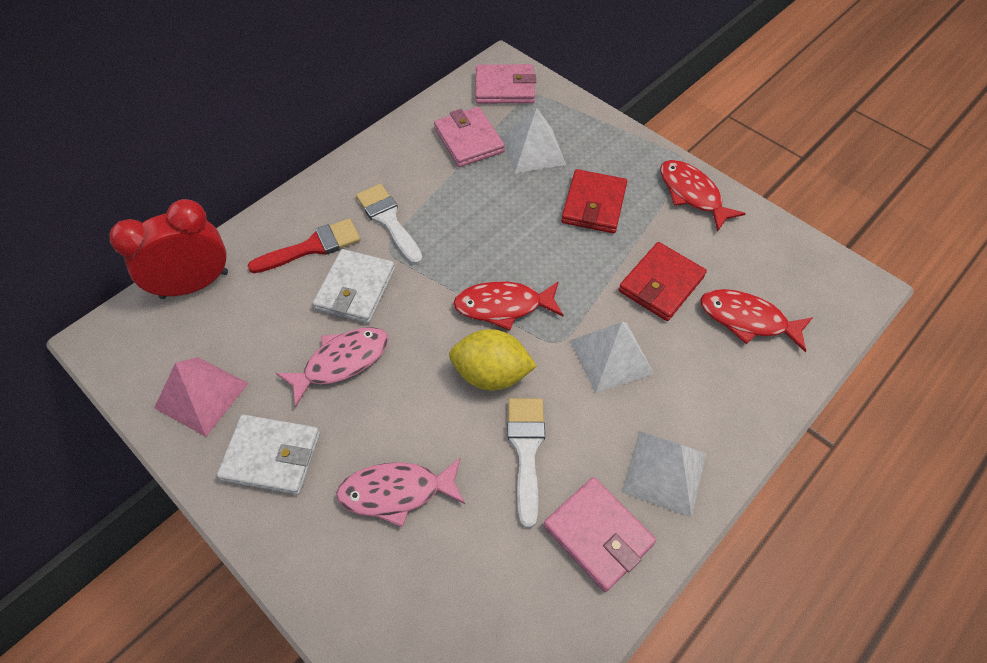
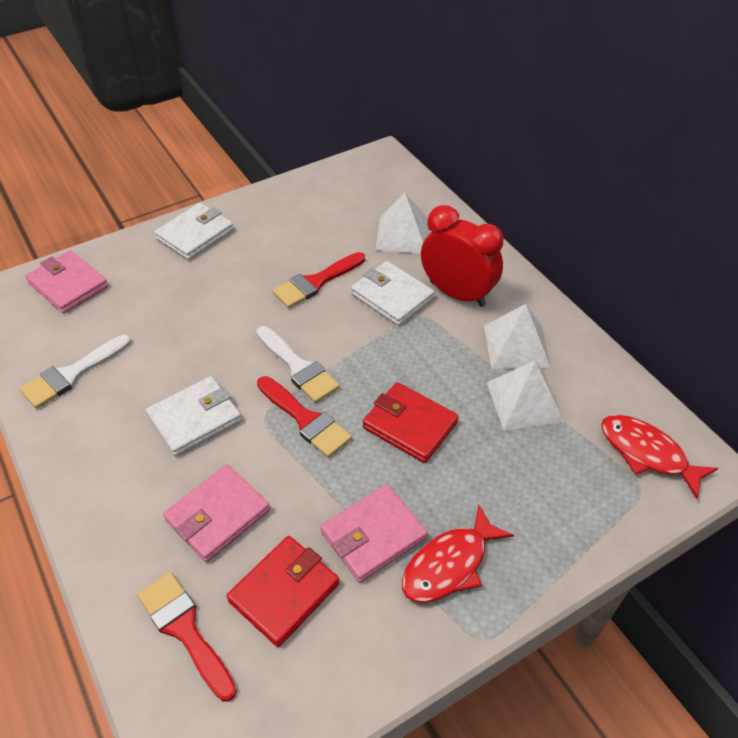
pink fish: [276,327,389,407] [336,458,465,527] = 2 -> none = 0
pink pyramid: [154,357,249,437] = 1 -> none = 0
red brush: [247,218,361,273] = 1 -> [137,572,237,702] [257,376,352,458] [272,252,365,308] = 3
red fish: [453,281,564,330] [660,160,746,231] [700,289,813,352] = 3 -> [402,505,514,603] [601,415,718,499] = 2
white wallet: [217,415,320,495] [313,249,395,324] = 2 -> [146,376,242,456] [154,203,234,260] [351,261,435,326] = 3
yellow lemon: [449,329,537,391] = 1 -> none = 0

